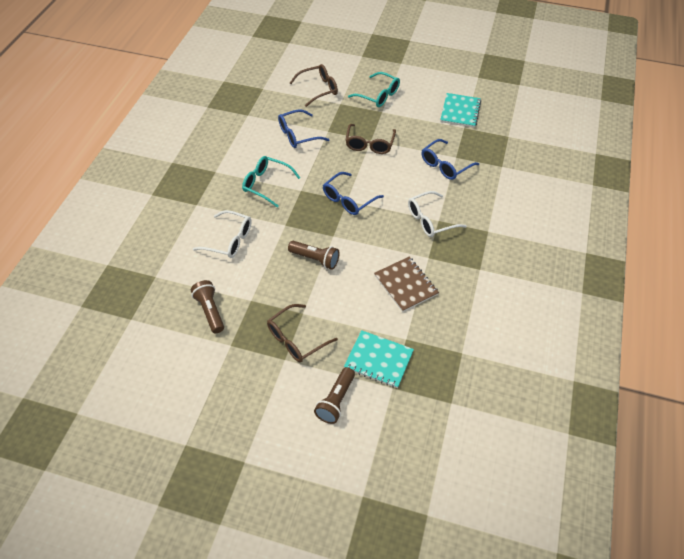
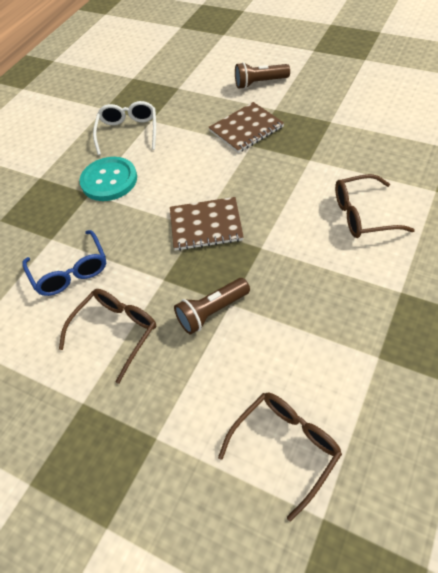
blue glasses: [278,109,330,148] [323,172,384,215] [421,139,479,180] = 3 -> [23,230,106,296] = 1
brown flashlight: [191,280,224,333] [288,241,339,270] [314,367,355,424] = 3 -> [174,278,250,335] [235,62,290,89] = 2
brown notebook: [374,257,439,312] = 1 -> [170,197,244,251] [208,102,284,153] = 2
turquoise button: none = 0 -> [80,157,137,201] = 1
turquoise glasses: [242,156,300,208] [348,72,400,107] = 2 -> none = 0
turquoise notebook: [344,330,414,388] [440,93,481,128] = 2 -> none = 0
white glasses: [193,210,252,258] [408,191,467,237] = 2 -> [93,101,156,155] = 1

